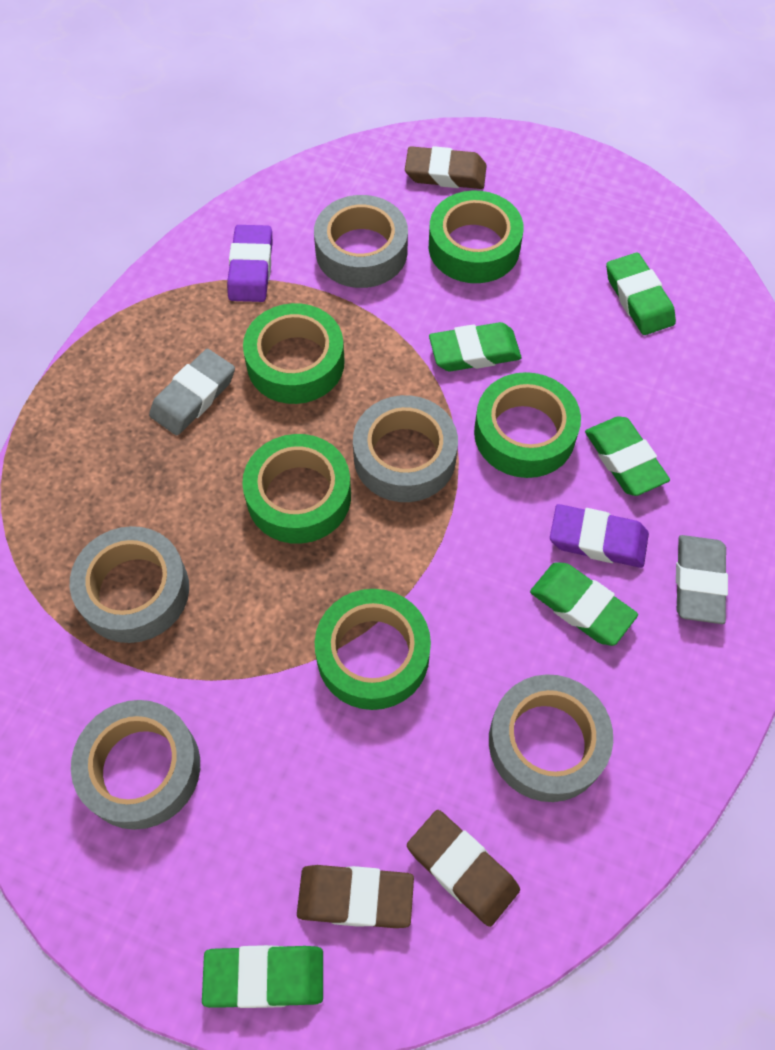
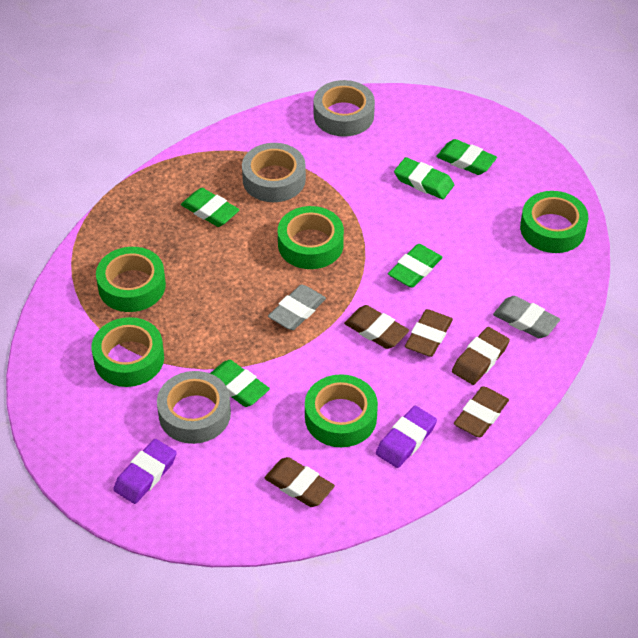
brown eraser: [297,865,414,928] [405,146,487,189] [407,810,520,927] = 3 -> [265,457,335,507] [344,305,409,349] [405,309,453,357] [452,327,510,385] [454,386,509,437] = 5
grey tape: [70,526,189,643] [71,700,200,830] [314,195,408,288] [353,395,458,502] [489,674,613,802] = 5 -> [157,371,231,444] [242,143,306,202] [314,80,375,137] = 3

